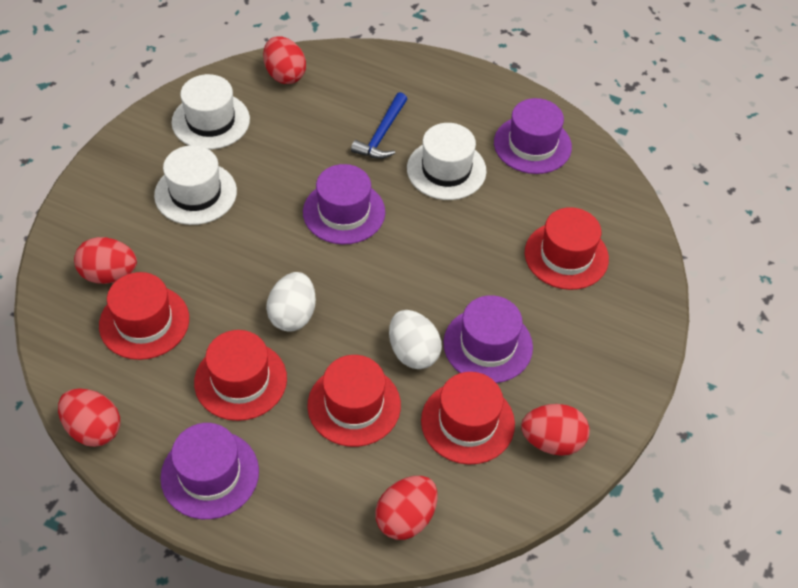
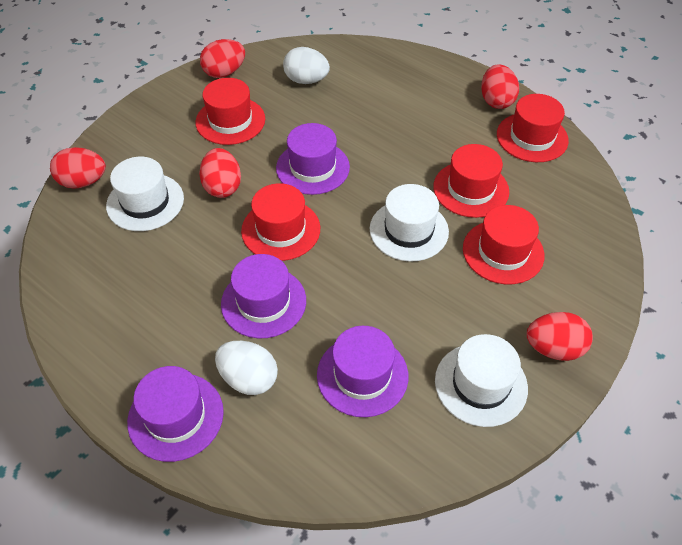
blue hammer: [351,92,407,159] = 1 -> none = 0

